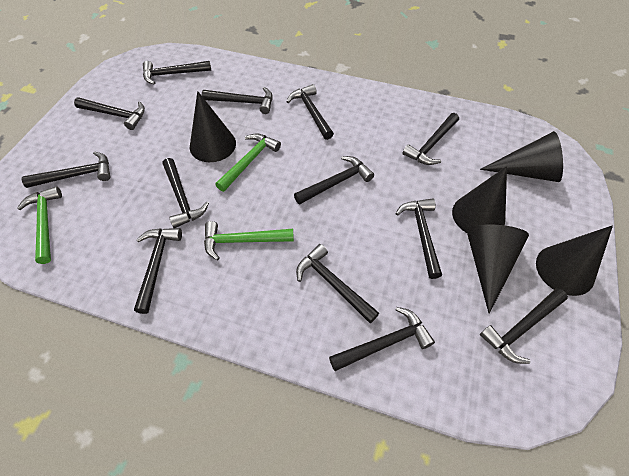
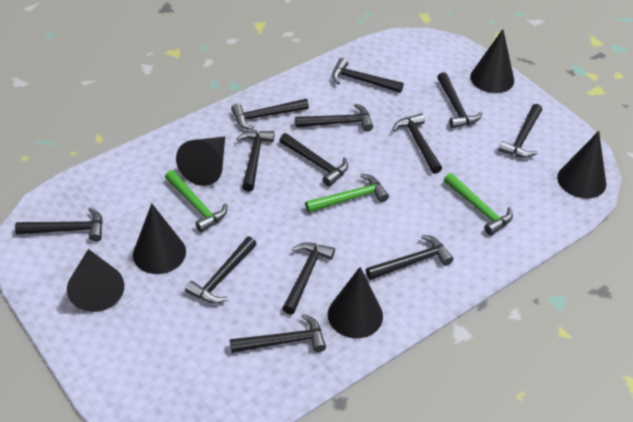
black cone: [190,91,236,162] [452,166,507,233] [467,224,529,314] [480,131,563,182] [536,225,613,296] = 5 -> [67,249,124,312] [133,203,186,274] [176,136,225,186] [328,267,383,338] [470,29,514,93] [557,131,606,199] = 6

